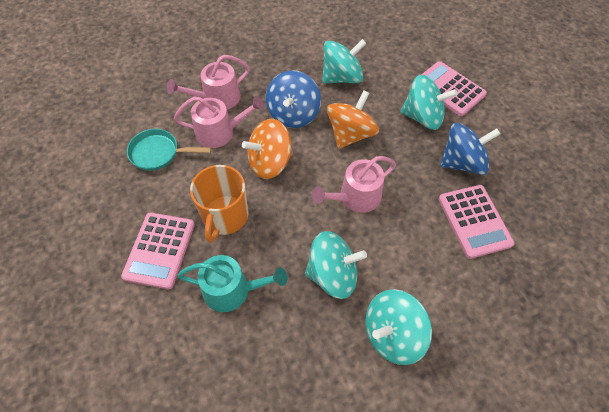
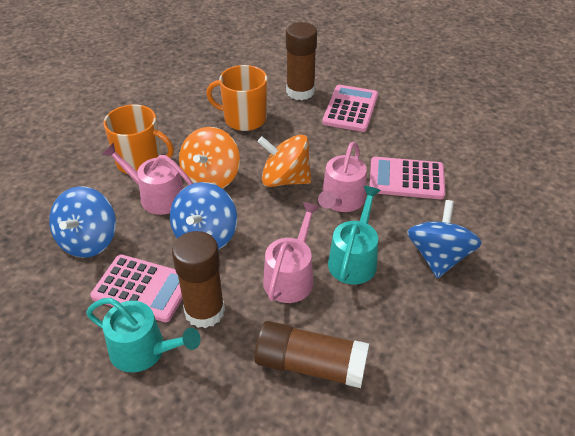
blue spinning top: [266,70,321,128] [440,123,500,175] = 2 -> [49,186,116,258] [170,182,237,250] [407,200,482,278] = 3
brown glue stick: none = 0 -> [172,231,225,328] [254,321,369,388] [286,22,317,100] = 3
orange mug: [190,165,248,243] = 1 -> [103,105,174,174] [206,65,267,131] = 2
turquoise pan: [127,129,212,171] = 1 -> none = 0
turquoise spinning top: [305,231,367,299] [322,39,367,83] [365,289,432,365] [400,75,458,130] = 4 -> none = 0
turquoise watering can: [177,255,287,312] = 1 -> [86,298,200,373] [328,186,381,284] = 2

